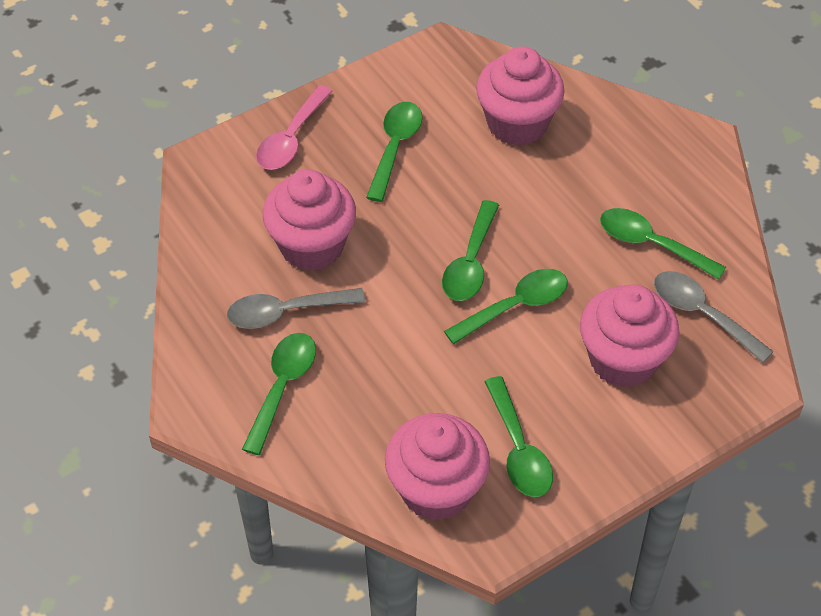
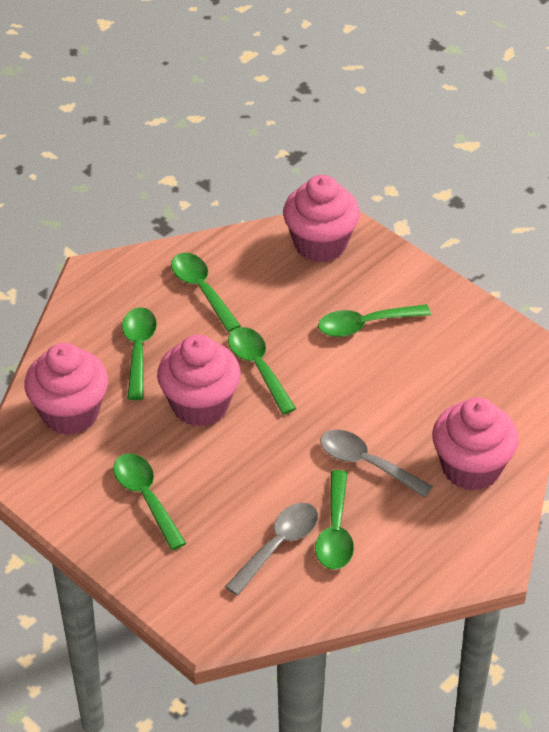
pink spoon: [256,85,333,170] = 1 -> none = 0

